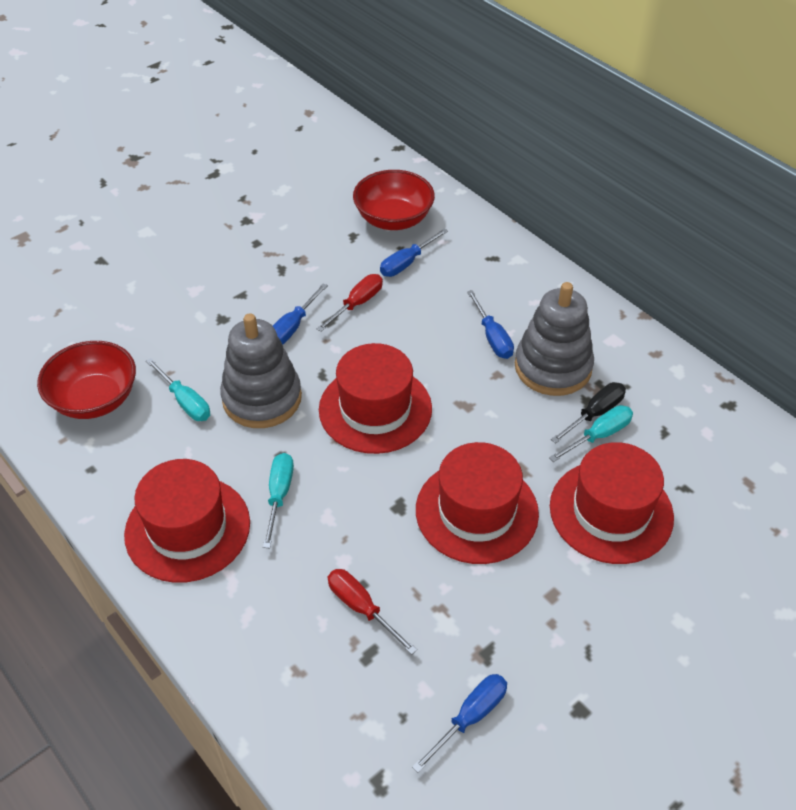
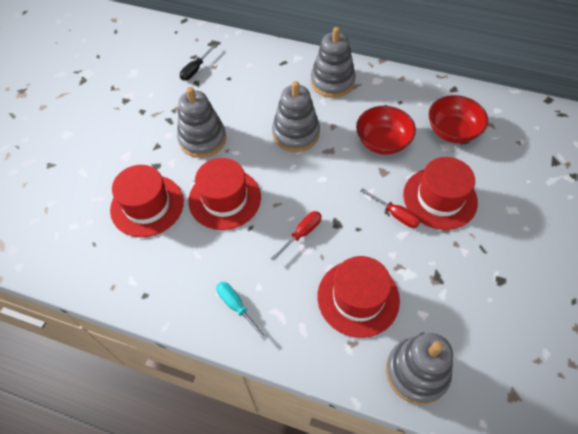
blue screwdriver: [273,283,328,345] [380,229,448,277] [412,674,507,773] [467,290,514,359] = 4 -> none = 0
grey stacking toy: [220,313,302,428] [515,282,594,396] = 2 -> [177,87,226,158] [272,81,320,152] [311,27,356,98] [386,333,453,405] = 4
turquoise screwdriver: [146,358,210,421] [263,453,294,548] [549,405,633,462] = 3 -> [216,282,268,340] = 1

